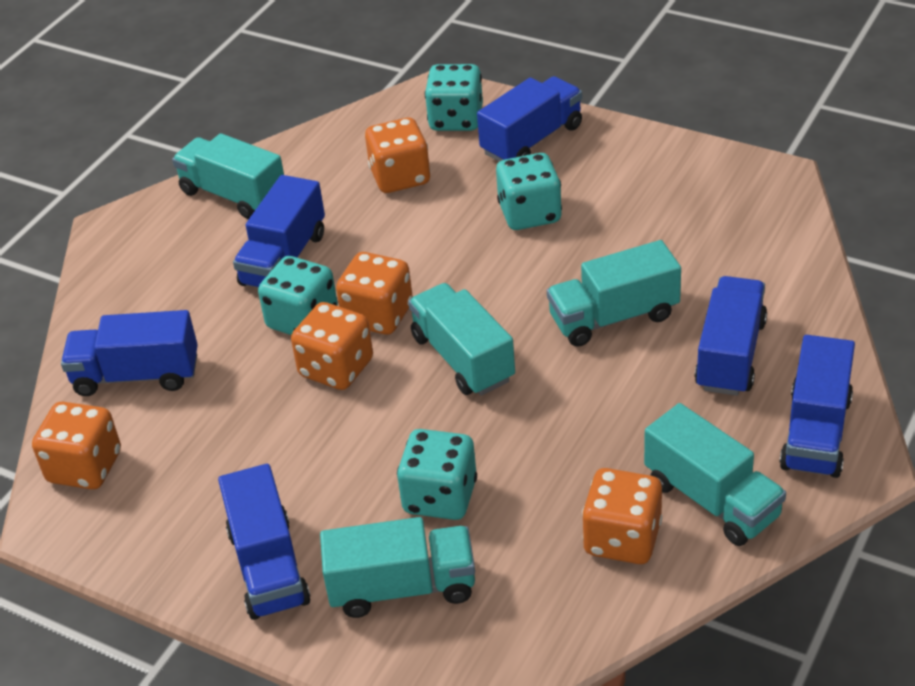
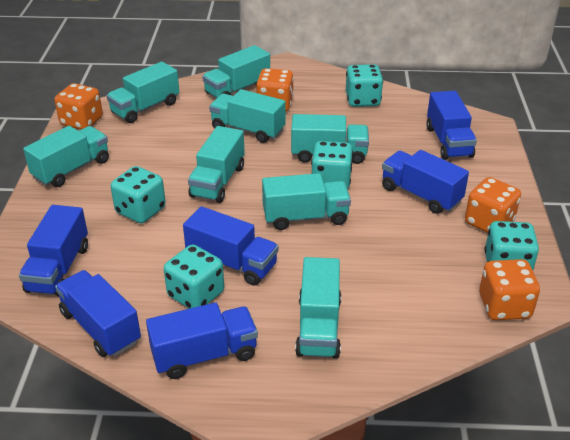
orange dice: [32,402,121,489] [291,302,373,390] [336,252,413,335] [365,118,431,193] [582,468,662,564] = 5 -> [54,83,103,130] [256,68,294,112] [465,177,521,233] [479,259,540,320] = 4
turquoise dice: [258,256,338,335] [397,429,477,520] [425,64,483,131] [496,153,562,230] = 4 -> [111,166,166,223] [164,245,224,309] [311,141,353,189] [346,64,383,107] [484,221,539,270] = 5
turquoise truck: [172,133,284,219] [320,517,475,618] [408,283,515,396] [547,240,681,347] [644,403,786,546] = 5 -> [23,126,109,187] [107,62,179,123] [188,126,245,203] [202,45,270,98] [209,89,286,143] [262,173,351,230] [291,114,369,164] [295,257,341,358] = 8

